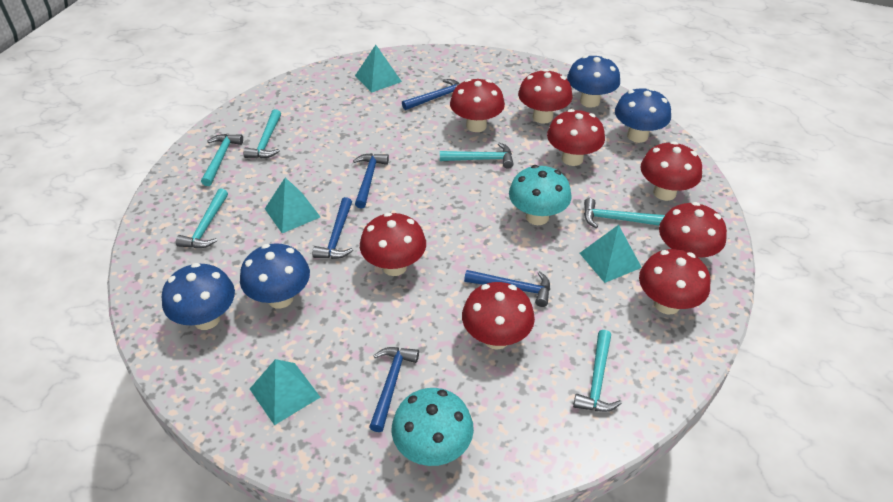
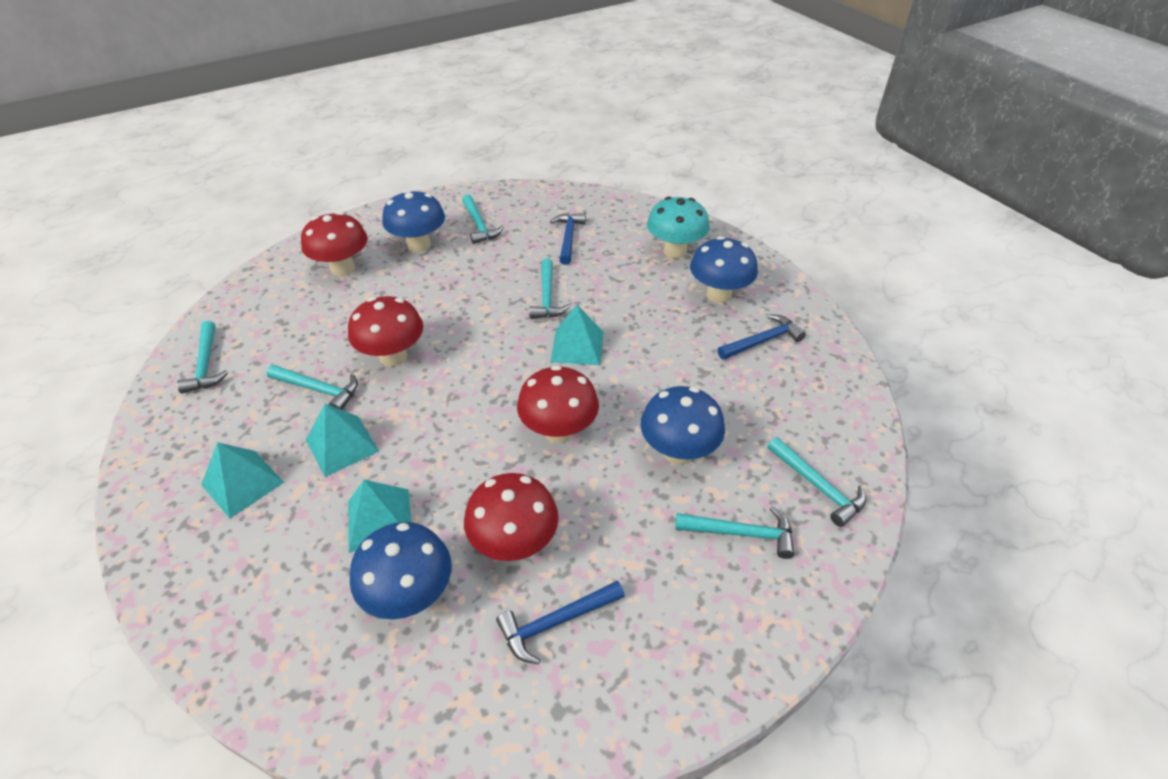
blue hammer: [312,197,353,259] [353,153,389,208] [369,347,419,432] [402,79,459,110] [464,270,550,307] = 5 -> [496,581,625,664] [550,213,586,265] [718,314,806,360] = 3
red mushroom: [360,212,426,276] [450,79,505,132] [462,282,535,350] [518,69,573,124] [547,109,605,166] [639,249,710,314] [640,141,702,201] [659,202,727,258] = 8 -> [301,212,368,276] [348,296,423,367] [464,473,559,561] [517,365,599,443] = 4
turquoise mushroom: [392,388,474,466] [509,165,572,225] = 2 -> [647,197,710,258] = 1

